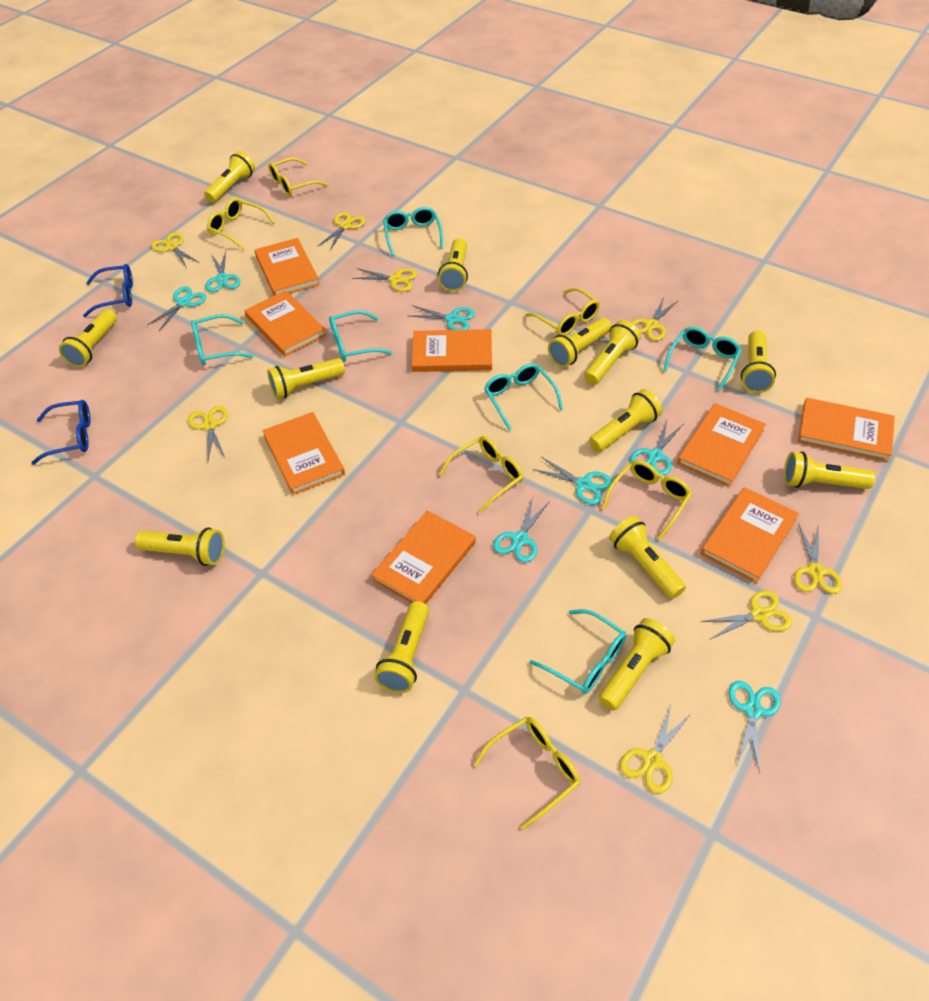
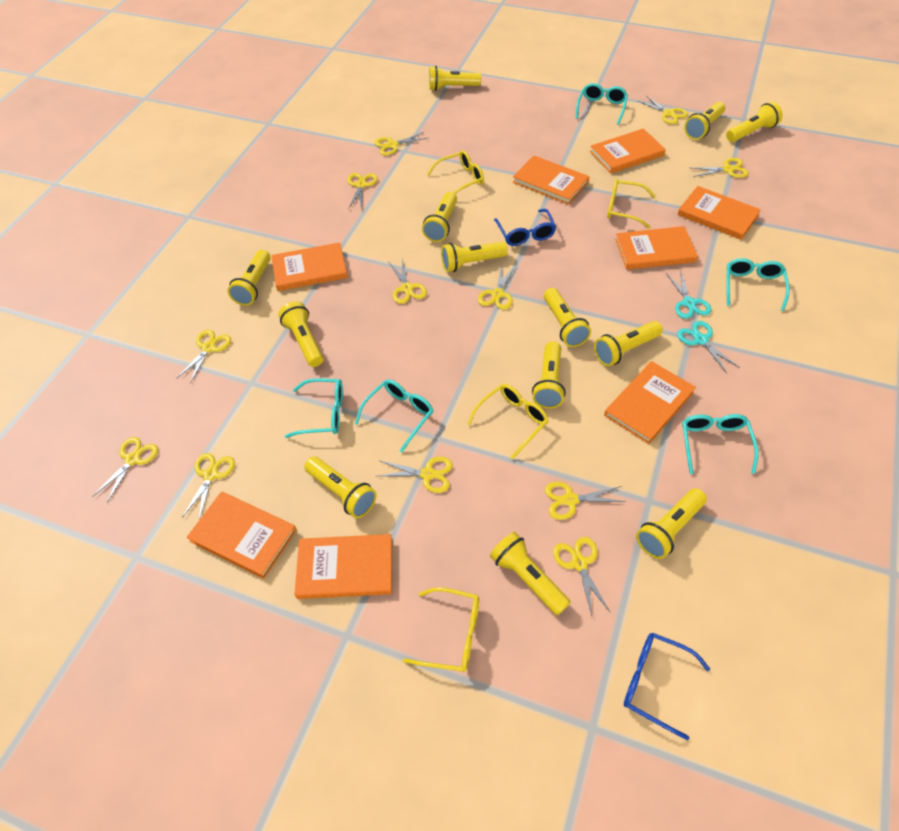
turquoise glasses: [191,314,253,365] [329,310,393,361] [383,207,443,256] [484,363,563,431] [529,609,626,694] [663,327,742,391] = 6 -> [285,378,343,438] [355,379,433,452] [576,83,628,125] [682,414,758,474] [726,258,790,311] = 5
turquoise scissors: [147,287,206,331] [205,251,240,292] [409,305,475,330] [493,496,550,562] [533,457,612,505] [630,420,683,476] [729,681,781,773] = 7 -> [666,270,711,319] [677,321,739,373] = 2
yellow glasses: [207,198,275,250] [268,157,328,196] [439,436,523,514] [474,717,581,829] [525,288,600,335] [602,460,692,540] = 6 -> [403,587,480,672] [427,150,484,194] [467,384,549,460] [607,179,656,229] = 4
yellow scissors: [151,233,200,268] [188,406,228,460] [318,212,365,250] [352,268,417,292] [620,705,691,794] [631,297,679,341] [701,590,792,639] [794,524,842,594] = 8 -> [92,437,158,503] [176,330,231,383] [182,453,235,520] [348,173,378,209] [375,132,428,156] [378,457,453,493] [389,259,427,304] [478,265,515,310] [545,482,626,520] [553,537,611,616] [638,96,688,124] [692,158,749,178] = 12

